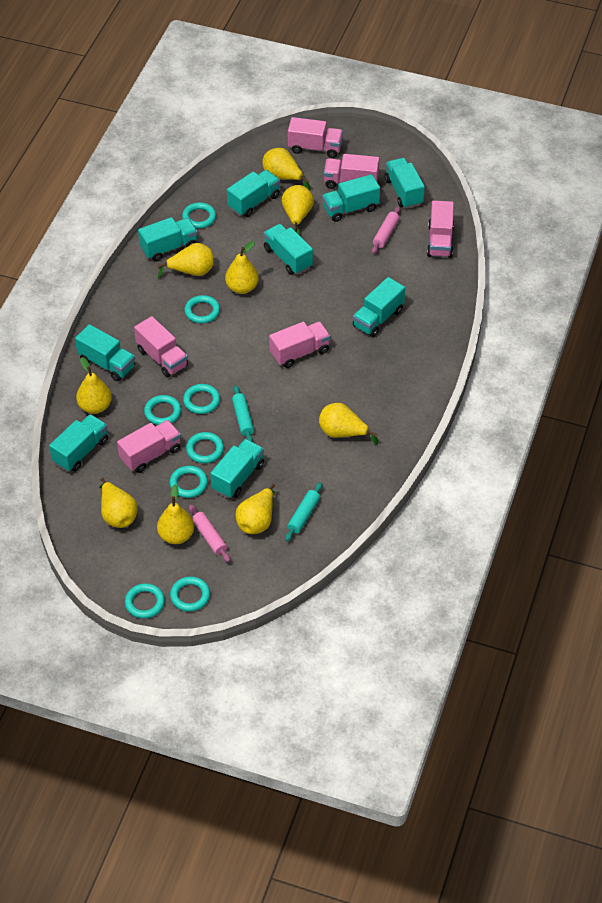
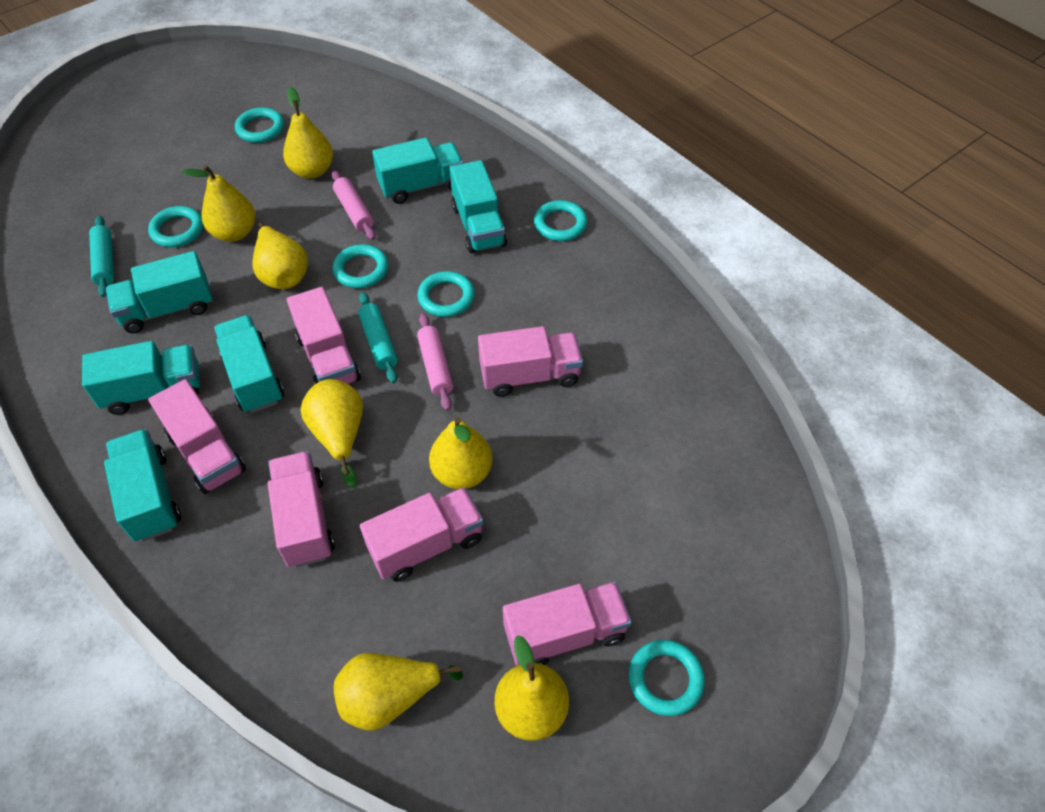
turquoise ring: [125,583,165,619] [144,395,181,425] [170,466,208,498] [170,576,210,612] [182,202,216,228] [183,384,220,414] [185,295,220,323] [186,432,224,463] = 8 -> [148,206,204,247] [235,107,284,143] [332,244,388,288] [417,271,475,317] [534,200,587,241] [629,640,705,716] = 6
turquoise truck: [49,414,108,472] [75,324,135,381] [138,217,198,262] [210,439,264,498] [227,170,280,217] [263,224,313,275] [322,174,380,222] [353,277,405,337] [385,158,425,208] = 9 -> [82,341,200,415] [104,429,181,542] [106,251,213,333] [214,315,284,413] [372,137,464,204] [450,160,507,253] = 6
yellow pear: [76,357,112,414] [99,478,138,528] [157,243,214,278] [157,484,194,544] [225,241,259,294] [236,484,275,534] [262,148,310,190] [282,185,314,236] [319,403,378,445] = 9 -> [182,165,256,242] [253,222,308,289] [283,87,333,179] [301,379,363,488] [334,653,463,731] [429,417,492,489] [495,635,569,741] = 7

